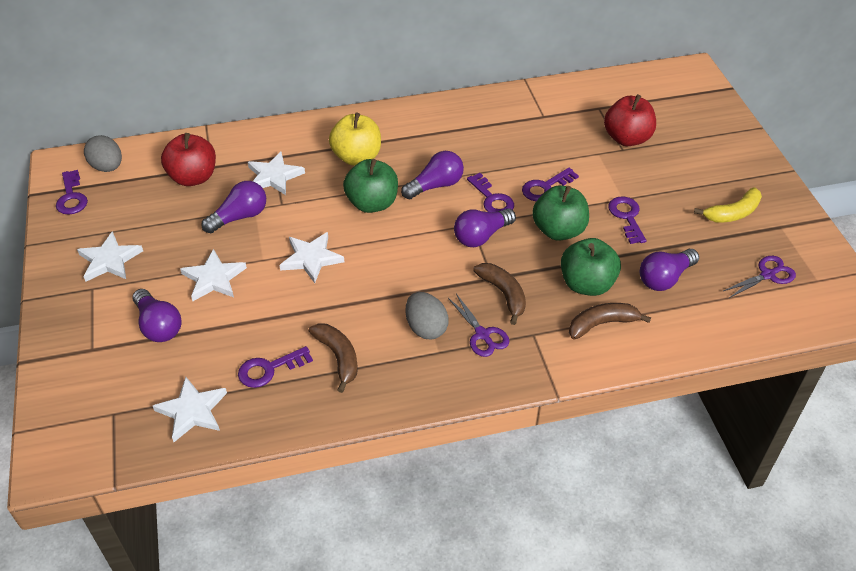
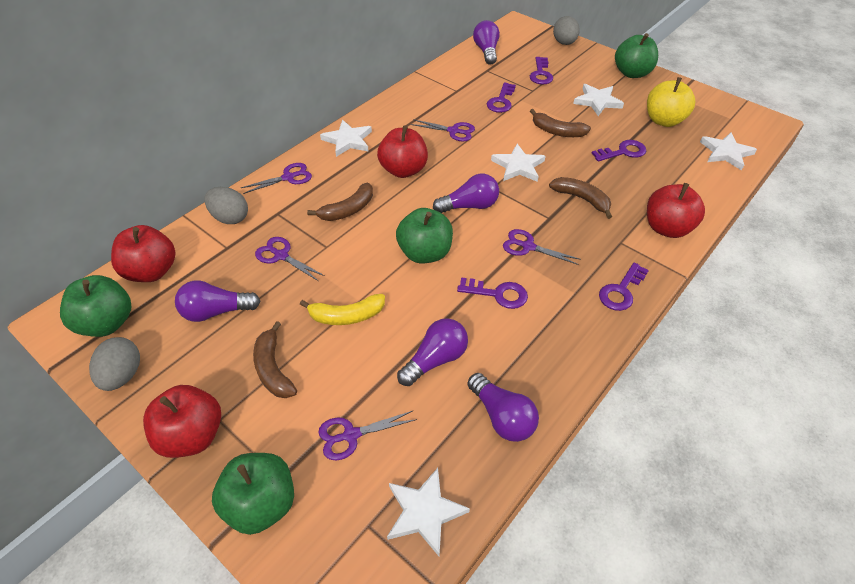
brown banana: [309,323,358,393] [473,263,526,325] [569,303,651,340] = 3 -> [253,321,297,398] [307,183,373,221] [530,109,591,137] [549,177,612,219] = 4
green apple: [343,159,398,213] [532,185,589,241] [561,238,621,296] = 3 -> [60,275,131,337] [212,453,294,535] [396,208,453,264] [615,33,658,78] = 4
grey egg: [84,135,122,172] [405,292,449,340] = 2 -> [89,337,140,391] [204,187,248,224] [553,16,580,45] = 3
purple scissors: [448,294,509,357] [723,256,796,298] = 2 -> [241,163,312,194] [255,237,325,281] [318,410,417,461] [411,119,475,141] [503,229,581,265] = 5
red apple: [161,133,216,186] [604,94,656,146] = 2 -> [111,225,175,282] [143,385,221,458] [377,125,428,178] [647,183,705,238] = 4

